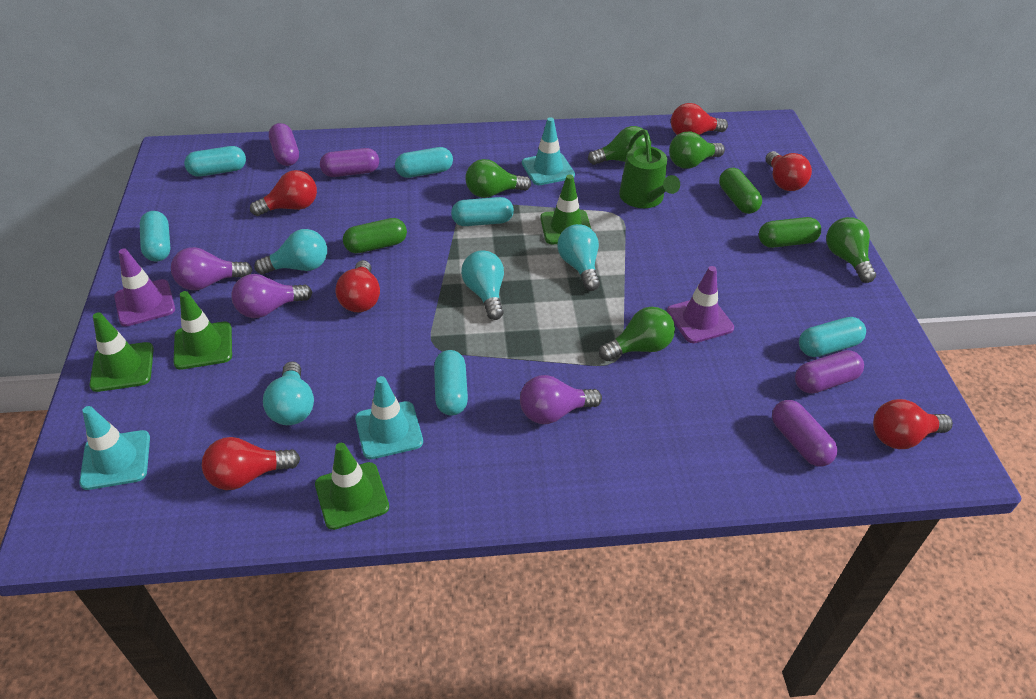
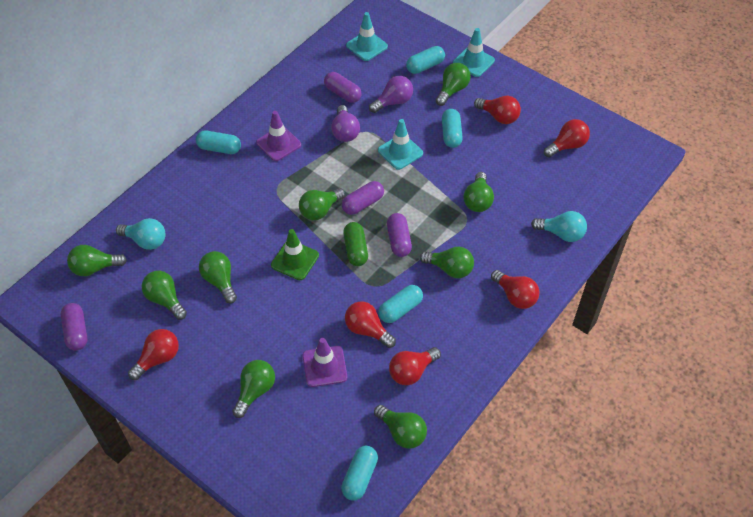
green capsule: [343,218,407,254] [719,168,762,214] [759,217,821,248] = 3 -> [343,222,368,266] = 1
green light bulb: [465,159,531,198] [588,126,651,165] [599,307,675,361] [669,131,725,169] [826,217,876,283] = 5 -> [67,245,127,276] [142,271,187,320] [199,251,237,303] [232,360,275,418] [299,188,345,220] [374,405,427,449] [420,247,474,278] [436,63,471,106] [464,172,494,212] = 9
green traffic cone: [89,312,154,392] [173,291,232,370] [315,443,389,530] [540,174,591,244] = 4 -> [271,229,319,280] = 1
green watering can: [619,130,680,208] = 1 -> none = 0
purple light bulb: [171,247,252,290] [231,274,312,318] [520,375,602,424] = 3 -> [331,105,360,142] [369,76,413,113] = 2
turquoise capsule: [140,211,171,262] [184,146,246,177] [395,147,453,178] [434,350,468,416] [451,197,514,226] [799,317,866,357] = 6 -> [196,131,241,154] [341,446,378,501] [378,285,423,323] [406,46,445,74] [442,109,463,148] = 5
turquoise light bulb: [254,229,327,275] [263,361,314,425] [461,250,504,320] [557,224,600,291] = 4 -> [116,218,165,250] [531,211,587,242] = 2

